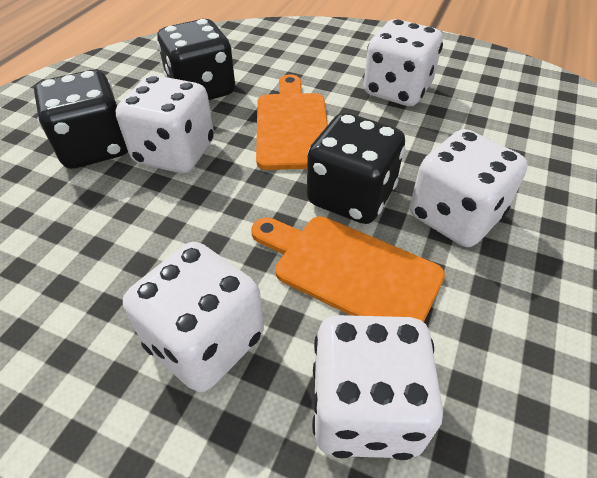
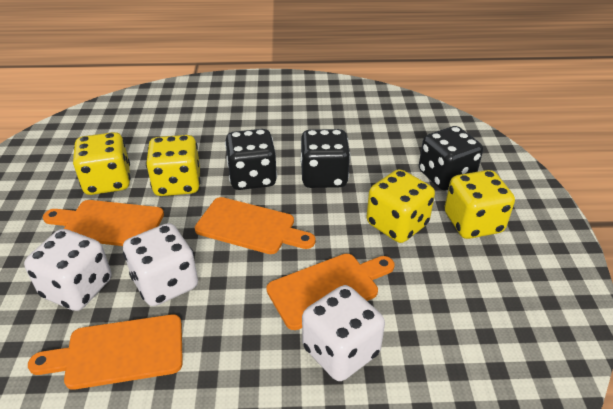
orange cutting board: [251,216,445,322] [256,74,328,170] = 2 -> [28,314,183,390] [43,200,164,246] [195,197,316,254] [266,254,394,330] = 4
white dice: [116,75,214,173] [123,242,264,392] [312,315,443,460] [363,19,443,106] [410,129,528,247] = 5 -> [24,229,111,311] [123,223,198,306] [302,285,385,381] = 3
yellow dice: none = 0 -> [73,132,131,195] [146,135,200,196] [367,169,435,243] [444,170,515,239] = 4

